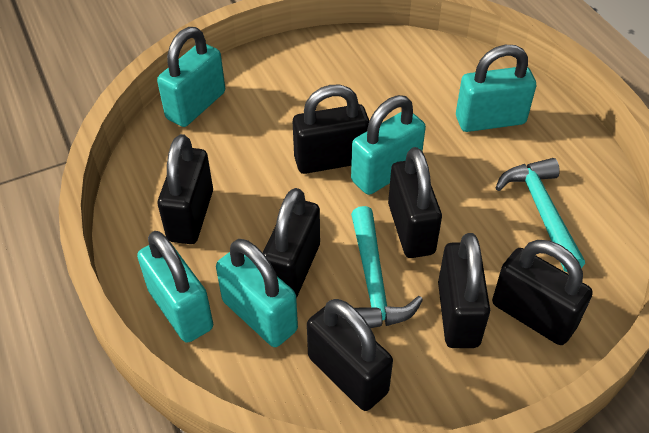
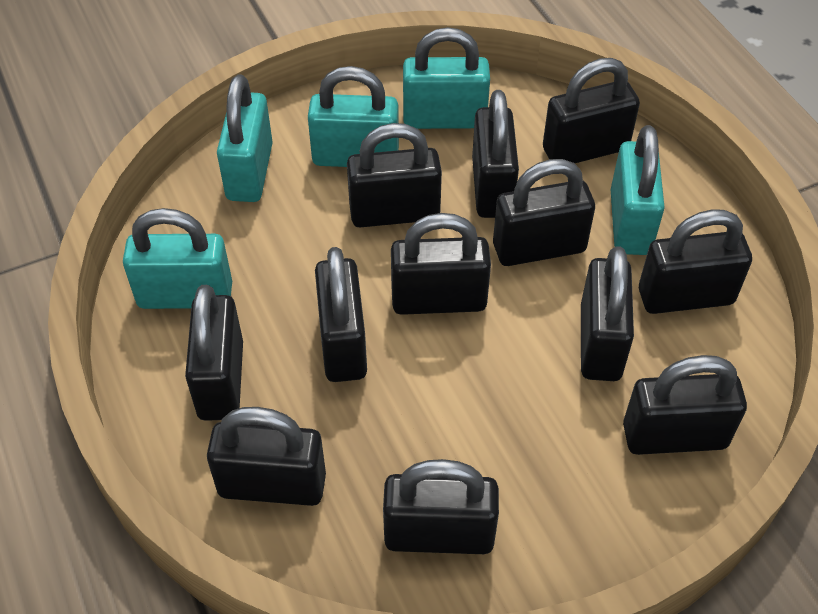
black padlock: [158,134,213,244] [263,188,320,298] [293,85,369,174] [307,299,393,411] [388,147,442,258] [438,233,490,348] [492,240,593,345] = 7 -> [185,285,243,421] [207,407,326,506] [315,247,367,382] [347,123,442,227] [383,459,499,554] [391,213,491,315] [472,90,519,218] [493,159,595,266] [543,58,640,163] [581,246,634,381] [623,355,747,455] [639,209,752,314] = 12
turquoise hammer: [351,206,423,328] [495,158,585,272] = 2 -> none = 0

